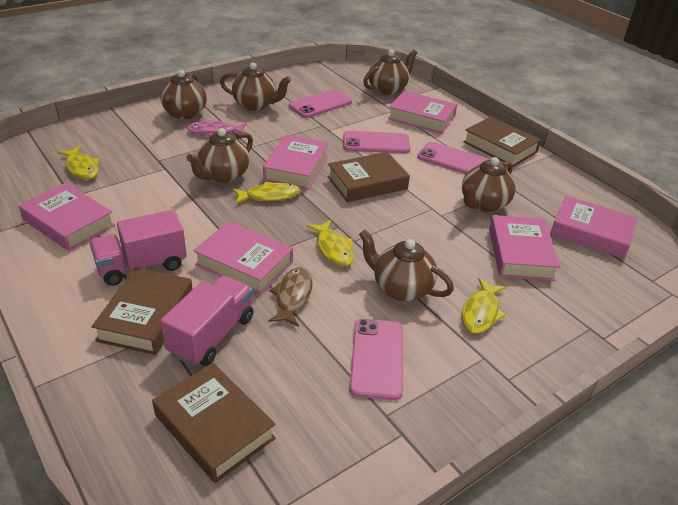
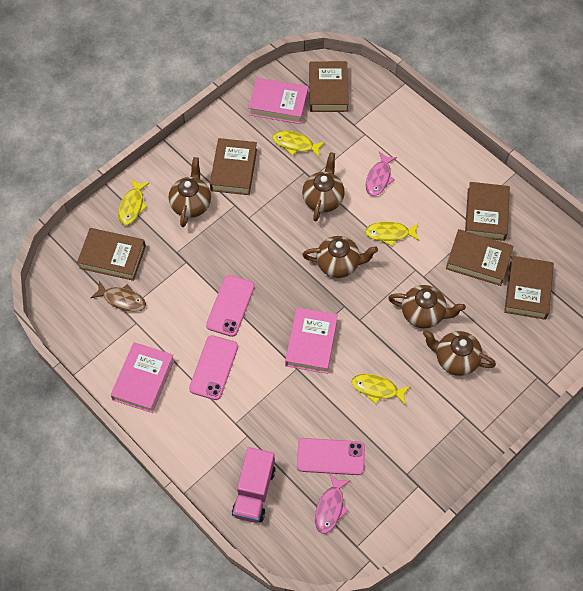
brown book: [92,267,193,355] [152,363,276,483] [327,152,410,202] [463,116,541,167] = 4 -> [77,228,146,281] [210,138,257,195] [309,61,349,112] [446,229,514,286] [465,182,510,241] [504,256,554,320] = 6
brown teapot: [161,70,207,119] [186,128,253,183] [220,63,291,111] [359,230,454,301] [363,50,417,95] [462,157,516,212] = 6 -> [169,157,211,227] [302,152,345,221] [302,236,378,278] [388,285,466,328] [423,330,496,376] = 5
pink book: [19,183,115,251] [193,221,293,295] [263,135,329,189] [388,91,457,134] [489,215,560,281] [550,196,638,259] = 6 -> [111,342,175,413] [248,78,308,124] [285,308,338,374] = 3
pink fish: [187,120,247,136] = 1 -> [315,473,351,534] [366,152,397,196] = 2
pink phone: [289,89,352,118] [343,131,410,154] [350,319,403,400] [417,142,489,174] = 4 -> [189,335,238,400] [206,275,255,337] [297,438,365,475] = 3
pink truck: [89,210,187,286] [160,275,254,367] = 2 -> [232,447,276,523] = 1

